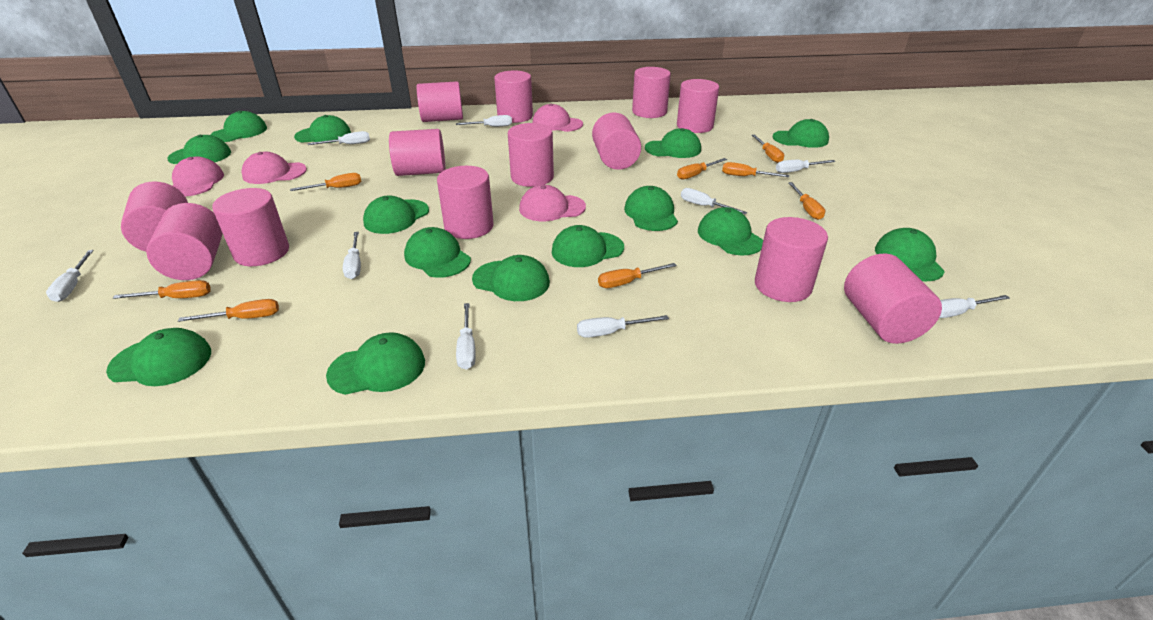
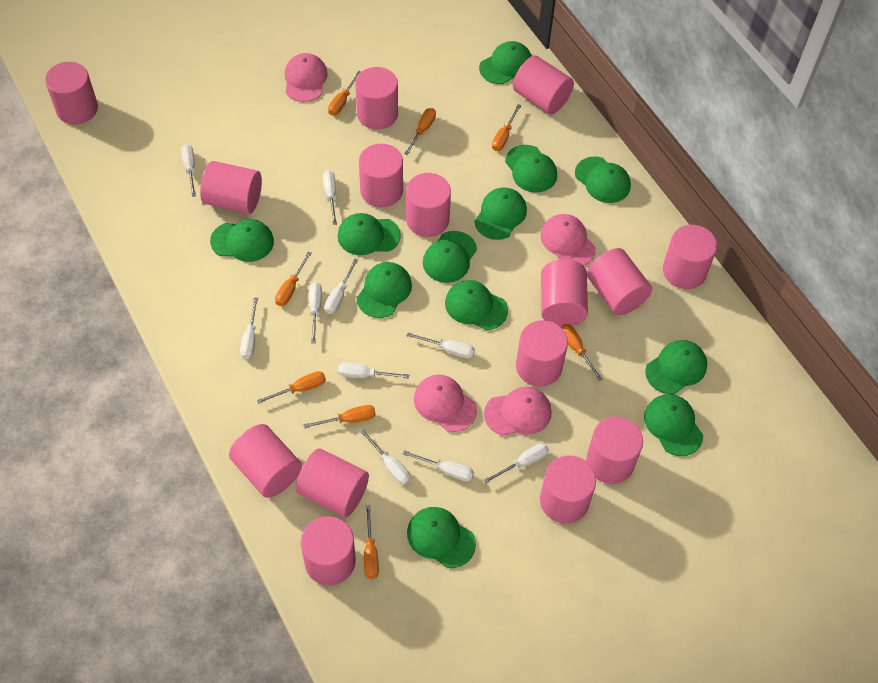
green cap: [106,328,211,386] [167,135,231,164] [211,111,267,142] [294,115,351,143] [326,332,425,395] [363,196,429,234] [404,227,471,278] [472,255,550,301] [552,225,624,267] [624,186,678,231] [645,128,701,158] [698,207,763,256] [772,119,829,148] [875,228,945,281] = 14 -> [210,219,274,262] [338,213,401,255] [357,262,412,318] [407,507,476,568] [423,231,477,283] [445,280,508,330] [474,187,527,240] [479,41,532,84] [505,145,557,193] [575,157,631,203] [644,394,703,456] [645,340,707,394] = 12
pink cylinder: [121,182,188,251] [146,203,223,280] [212,188,289,266] [389,129,445,176] [417,81,463,122] [437,166,494,239] [494,70,533,123] [508,123,554,187] [592,112,641,170] [632,67,671,118] [677,79,719,133] [755,217,828,302] [844,253,942,344] = 13 -> [45,62,98,125] [200,161,262,214] [229,424,302,498] [296,448,369,517] [301,516,356,585] [355,67,398,129] [359,144,403,207] [406,173,451,237] [513,55,574,114] [516,320,568,387] [540,455,596,523] [541,259,588,326] [586,417,643,484] [587,248,652,315] [663,225,717,289] = 15
white screwdriver: [46,250,94,302] [308,131,370,145] [343,232,361,279] [456,115,512,127] [456,303,476,370] [577,315,669,338] [681,188,747,215] [776,160,836,173] [939,295,1010,318] = 9 -> [181,144,196,197] [240,297,258,359] [309,282,322,343] [323,170,337,225] [325,259,358,314] [338,362,409,378] [360,429,411,485] [403,450,474,481] [407,332,475,359] [484,443,549,483] = 10

